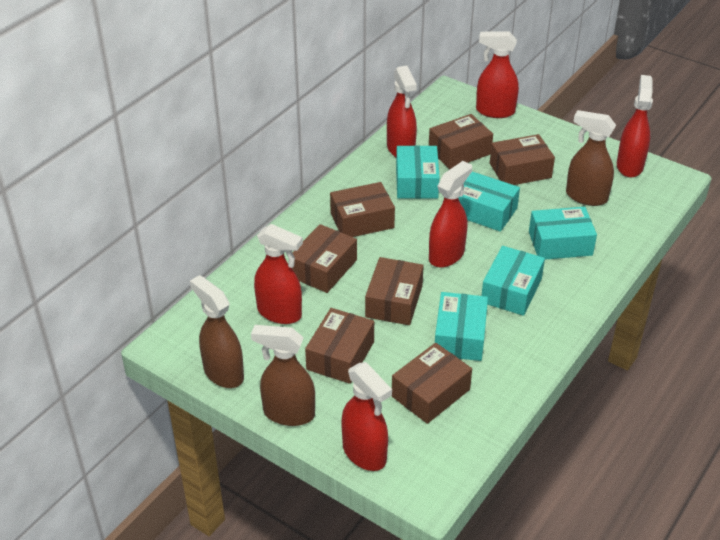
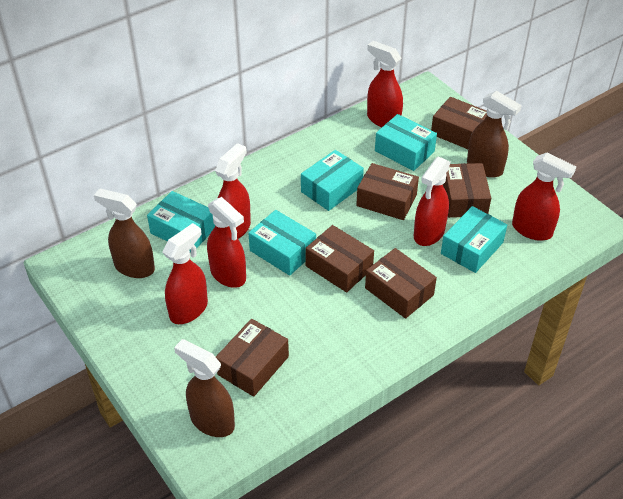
brown box: [292,224,357,293] [305,308,374,384] [330,182,395,237] [365,257,424,325] [392,343,472,424] [429,114,493,169] [490,134,555,185] = 7 -> [216,319,289,397] [305,225,374,293] [356,163,419,220] [365,248,437,319] [431,97,487,149] [443,163,491,218] = 6

